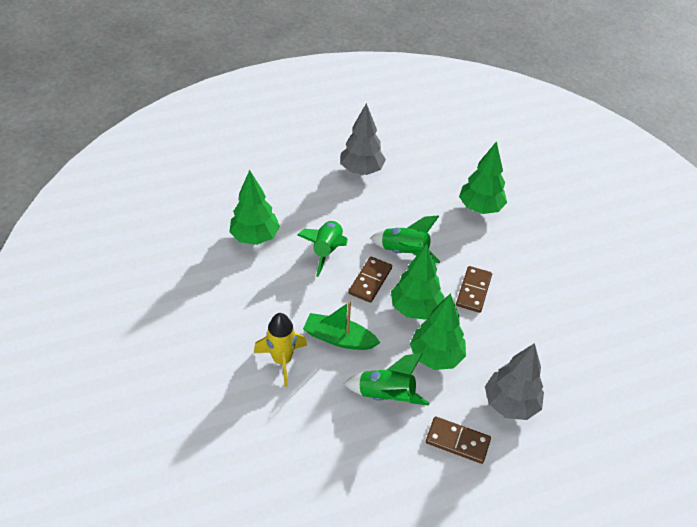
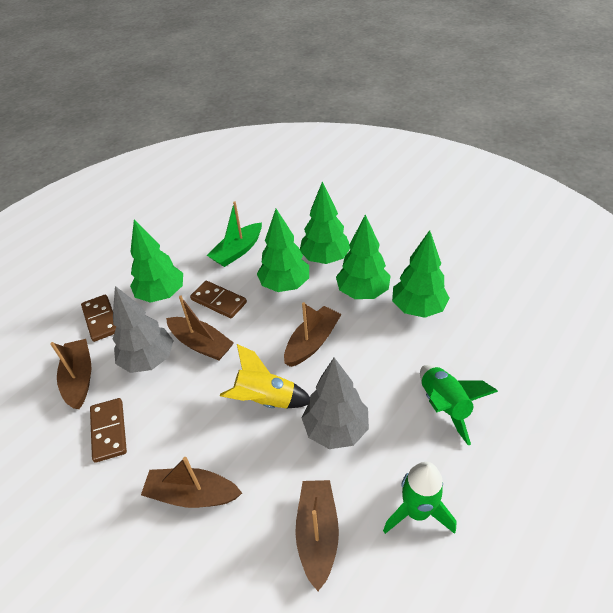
brown boat: none = 0 -> [50,339,91,409] [141,457,242,508] [166,296,234,360] [284,302,342,367] [295,480,339,591] = 5
green rocket: [298,220,348,277] [344,353,429,406] [370,216,440,263] = 3 -> [383,462,457,534] [420,365,498,445] = 2
green tree: [229,170,280,245] [391,244,445,320] [410,293,466,370] [459,141,507,214] = 4 -> [130,220,183,303] [257,209,309,292] [300,181,350,264] [336,214,391,299] [392,230,450,318] = 5

